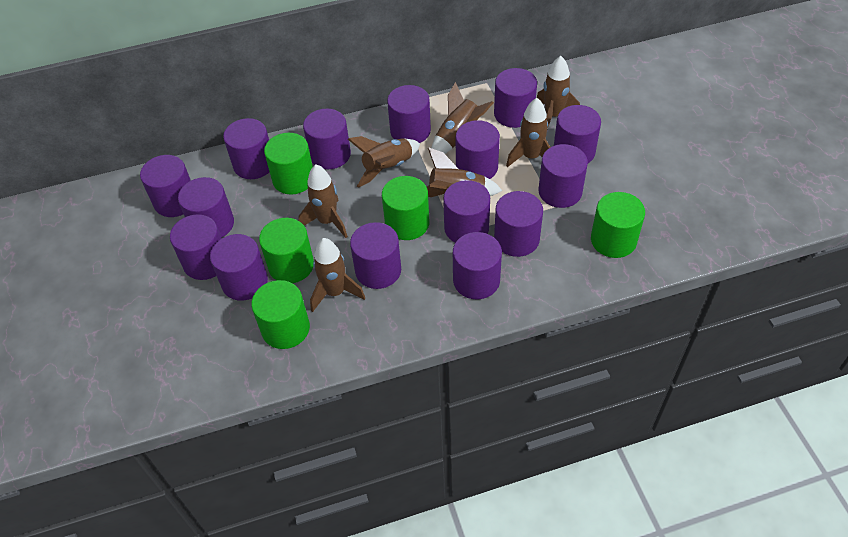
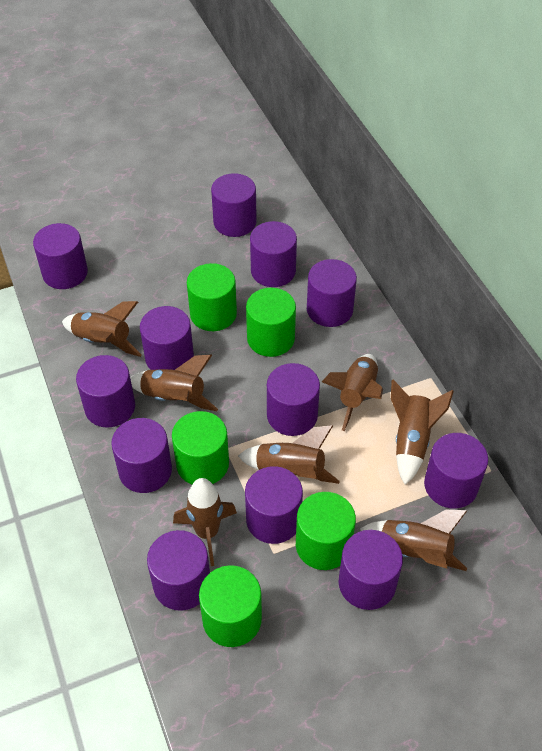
purple cylinder: [140,155,191,217] [170,214,222,280] [178,177,234,238] [210,234,268,301] [223,118,269,179] [303,109,351,169] [350,222,401,289] [387,85,431,143] [443,180,490,243] [453,232,502,299] [456,120,500,179] [494,68,537,128] [494,191,543,257] [539,144,588,208] [554,105,601,163] = 15 -> [33,223,88,289] [76,355,135,428] [111,418,172,493] [140,306,194,370] [147,530,210,611] [211,173,257,237] [245,466,303,544] [250,221,297,287] [267,363,320,436] [307,259,357,327] [339,530,403,610] [424,433,488,509] = 12

